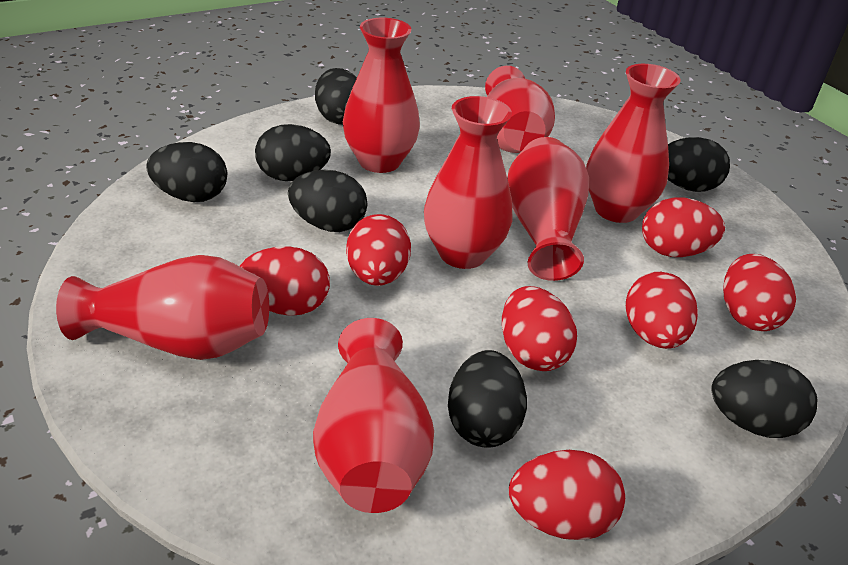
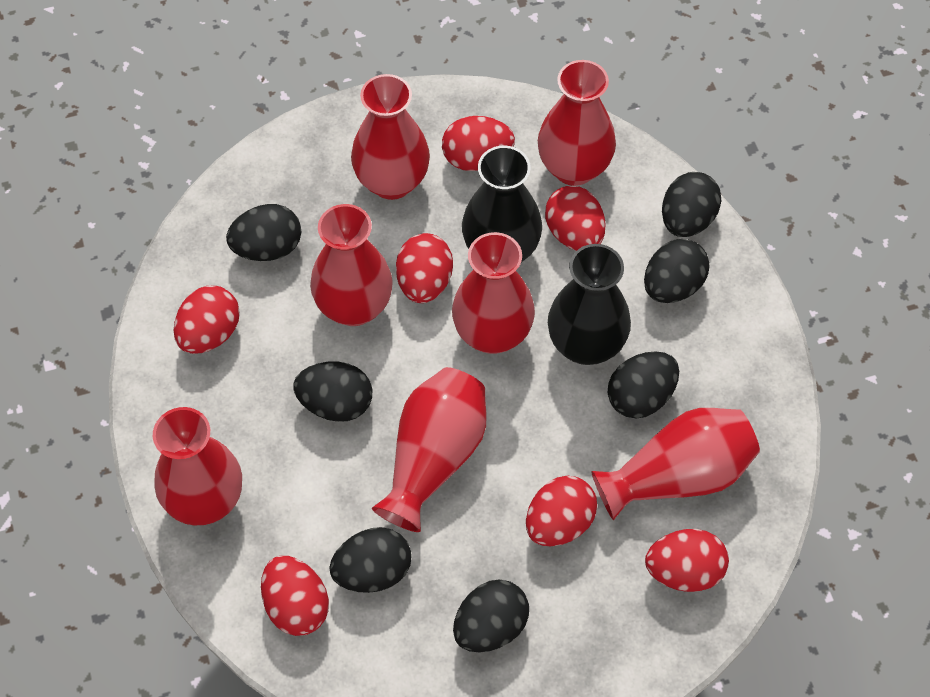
black vase: none = 0 -> [462,145,542,262] [548,244,631,365] = 2

